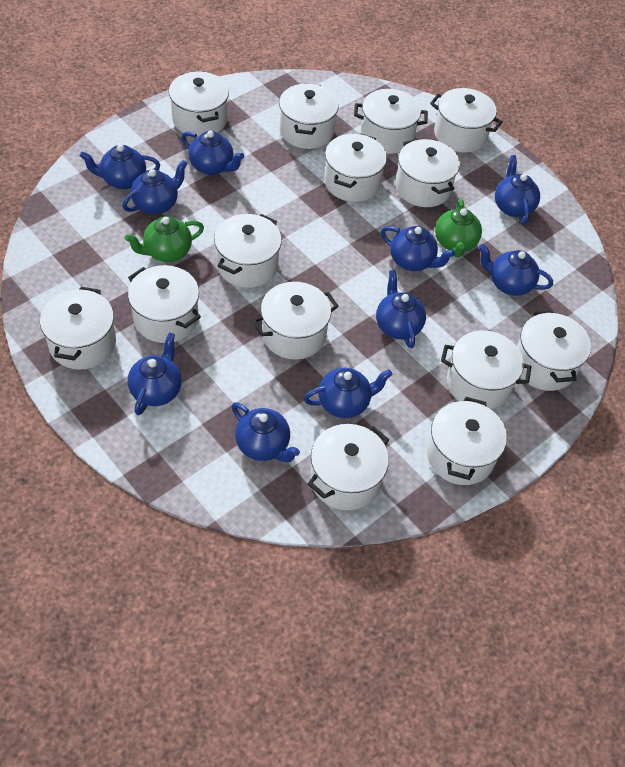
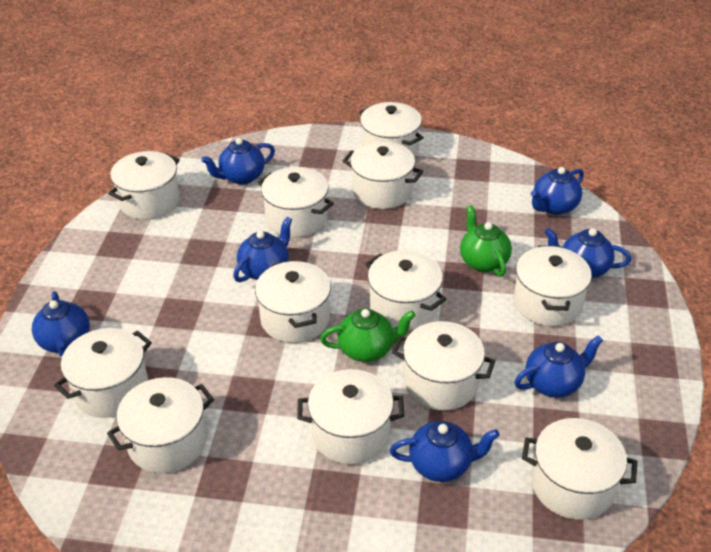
blue teapot: [80,144,160,189] [122,160,188,214] [127,333,182,415] [182,131,244,175] [232,402,300,462] [303,368,392,418] [376,270,426,348] [381,226,455,271] [479,244,553,296] [495,155,540,224] = 10 -> [32,291,90,357] [201,138,275,185] [233,217,292,282] [390,421,500,482] [514,335,603,398] [531,167,584,215] [544,228,631,278] = 7
white pot: [40,287,116,370] [128,265,201,343] [169,71,229,137] [214,214,282,288] [252,282,339,360] [279,83,339,149] [308,424,389,510] [324,133,387,202] [354,89,428,154] [395,139,460,207] [426,397,507,485] [430,88,503,153] [441,331,532,409] [517,310,591,391] = 14 -> [54,328,152,418] [107,377,214,473] [108,151,180,220] [255,260,331,343] [258,167,334,237] [297,369,404,464] [343,141,423,209] [359,102,424,157] [365,250,447,331] [392,321,495,410] [514,245,592,326] [522,418,637,520] = 12

